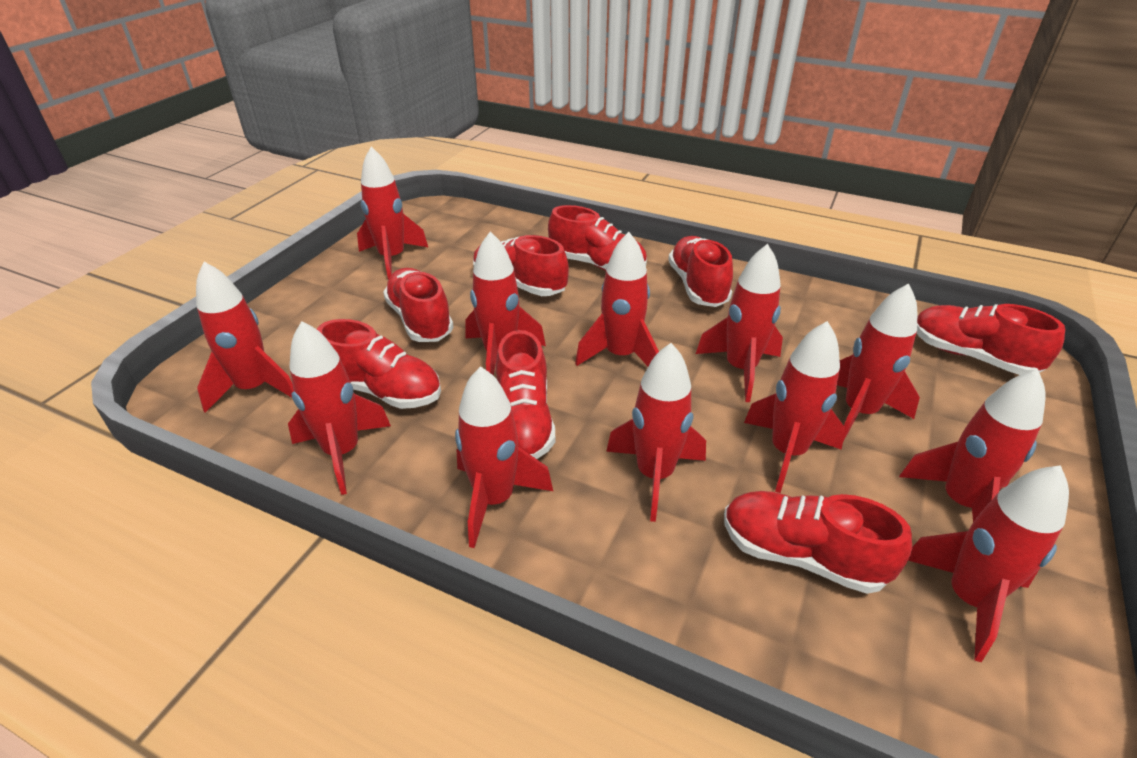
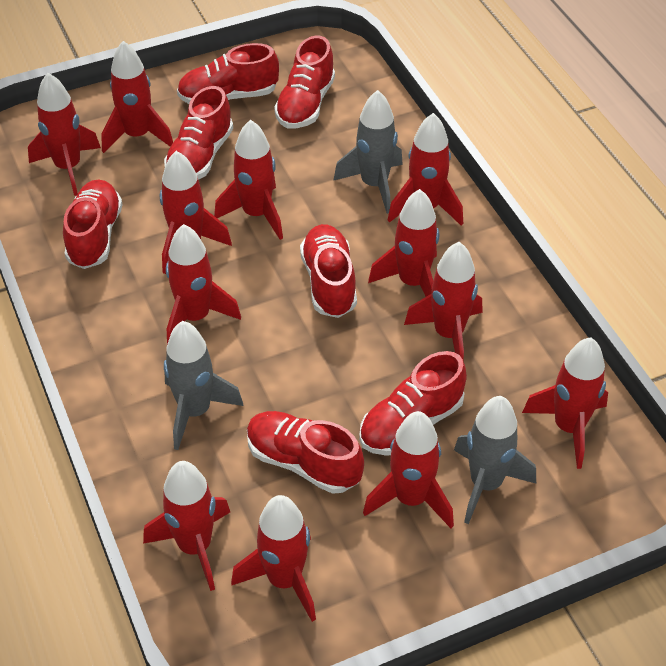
grey rocket: none = 0 -> [164,321,244,450] [333,90,403,214] [454,396,536,524] = 3
red shoe: [317,319,441,409] [383,268,454,342] [473,235,569,296] [496,330,556,459] [548,205,647,271] [668,236,733,307] [724,491,912,594] [917,304,1065,375] = 8 -> [63,179,123,269] [164,86,233,180] [177,43,279,104] [247,411,364,494] [274,35,335,128] [300,224,357,318] [359,351,467,456] = 7

